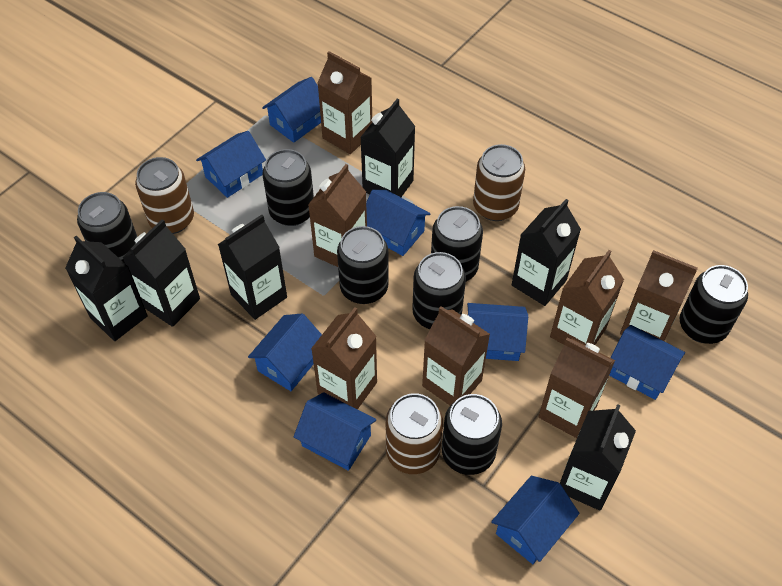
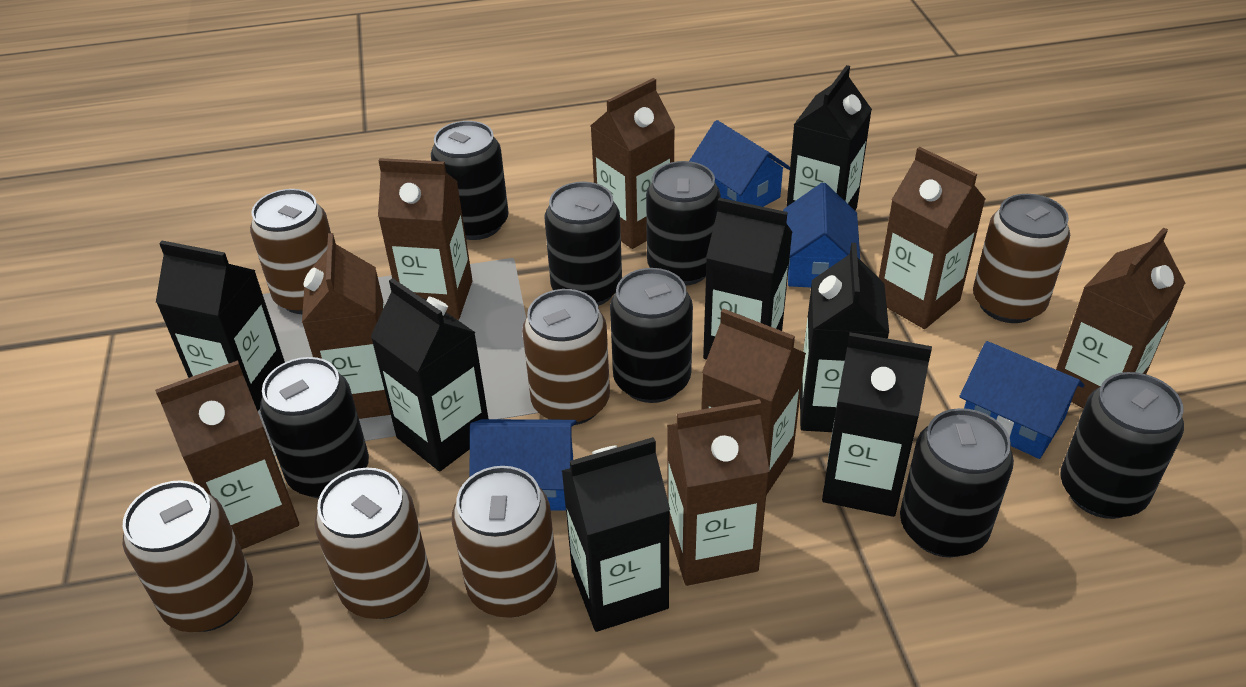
black carton: [65,236,148,341] [122,219,200,327] [218,215,287,320] [360,99,416,197] [512,199,581,306] [560,404,636,511] = 6 -> [156,241,285,411] [370,278,489,471] [562,437,670,632] [703,198,792,360] [786,65,872,210] [800,243,889,432] [822,332,932,517] = 7
blue house: [196,131,266,198] [248,313,322,391] [262,77,321,143] [293,392,376,471] [366,190,430,256] [467,303,528,361] [491,476,579,564] [609,325,685,400] = 8 -> [470,419,577,511] [689,120,790,207] [783,183,860,288] [960,341,1084,459] = 4
brown can: [135,157,194,234] [386,393,443,474] [473,144,525,221] = 3 -> [123,480,253,632] [250,189,331,314] [315,468,430,619] [452,466,558,618] [522,289,610,425] [973,194,1070,323] = 6
brown carton: [308,164,367,267] [311,307,377,409] [318,51,372,154] [422,306,490,406] [539,338,615,438] [550,250,624,345] [620,250,698,341] = 7 -> [155,360,299,550] [302,233,391,419] [378,158,473,320] [590,78,675,249] [667,399,770,586] [701,309,806,495] [879,147,985,329] [1056,227,1185,408] = 8

